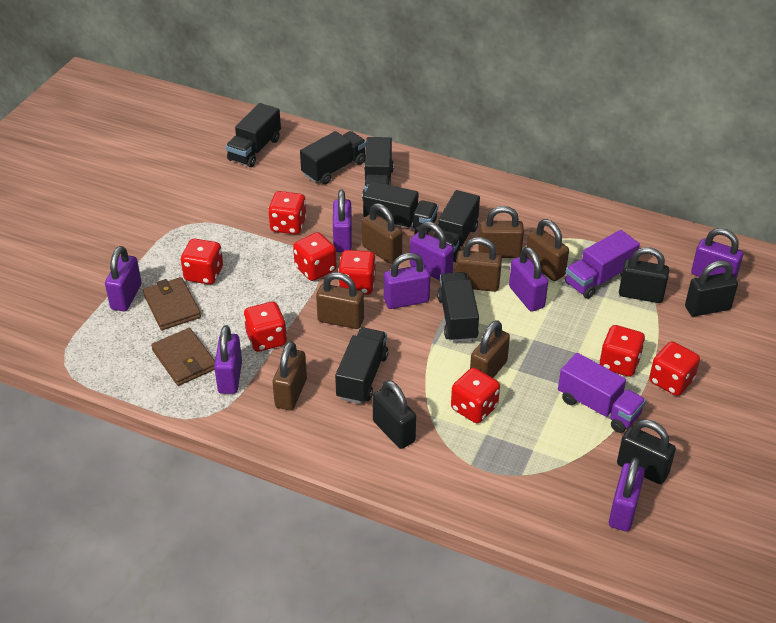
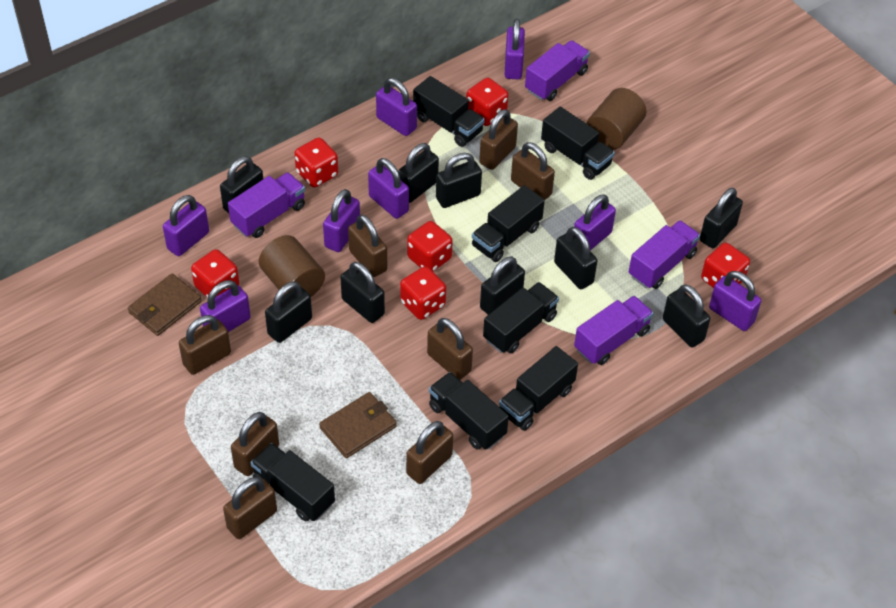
black padlock: [372,380,416,449] [617,420,676,484] [619,247,669,303] [685,260,738,317] = 4 -> [220,156,263,213] [265,281,312,343] [341,262,385,323] [398,143,439,203] [436,153,482,208] [480,256,525,315] [554,227,597,289] [663,284,710,347] [700,188,743,248] = 9
brown cylinder: none = 0 -> [259,235,325,297] [587,88,647,150] = 2
brown padlock: [272,341,307,411] [316,272,364,329] [362,203,402,264] [456,237,502,292] [470,320,510,378] [478,206,524,258] [527,219,569,281] = 7 -> [179,315,231,375] [223,477,277,539] [231,412,279,476] [348,214,387,277] [406,421,453,484] [427,318,473,380] [479,109,518,170] [511,142,555,200] = 8
purple truck: [558,353,646,433] [565,230,640,299] = 2 -> [228,172,305,238] [525,40,590,101] [574,296,653,365] [629,220,700,289] = 4
red dice: [181,239,223,285] [244,302,287,352] [268,191,307,234] [293,232,337,281] [338,250,376,295] [451,368,500,423] [599,325,645,377] [649,341,700,396] = 8 -> [191,249,239,298] [294,137,338,188] [400,266,446,320] [407,221,453,272] [466,78,509,126] [701,243,750,288] = 6

